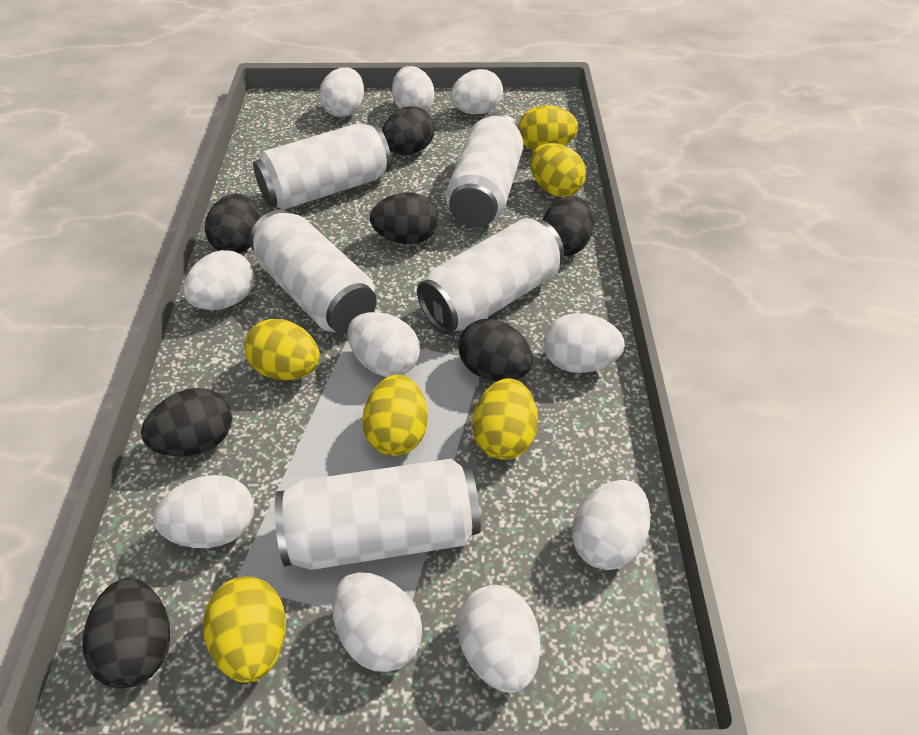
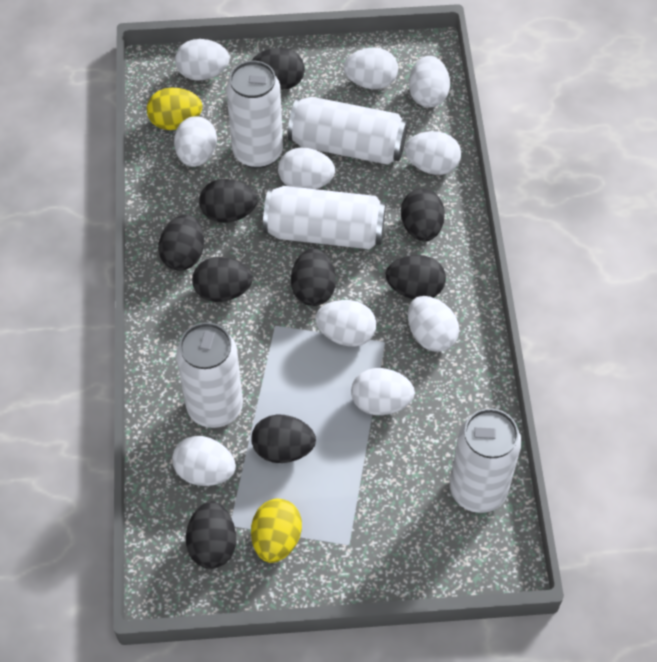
black egg: [83,578,170,689] [141,388,232,456] [205,193,260,254] [370,192,438,244] [382,106,434,155] [458,318,533,381] [542,196,594,256] = 7 -> [158,215,204,271] [186,501,236,569] [192,257,253,302] [199,179,257,223] [251,415,316,463] [252,48,305,90] [291,248,336,306] [386,255,446,299] [401,189,445,241] = 9
yellow egg: [203,576,286,683] [244,319,320,380] [362,375,428,456] [472,378,538,460] [519,105,578,151] [530,143,586,197] = 6 -> [147,87,202,130] [251,499,302,563] = 2

